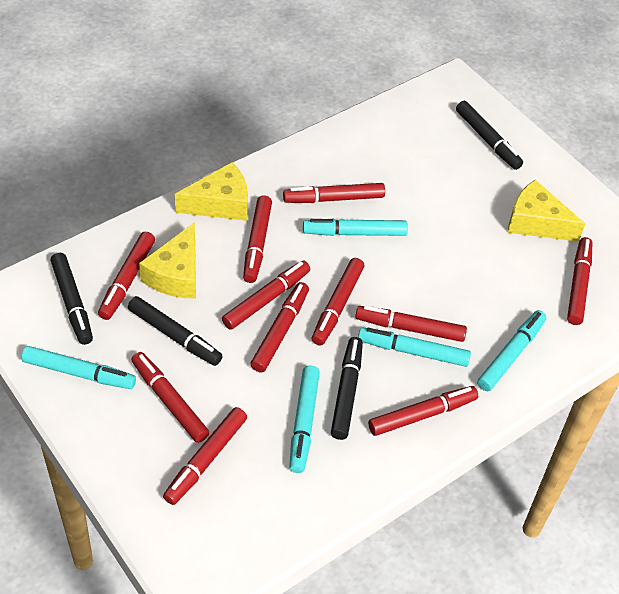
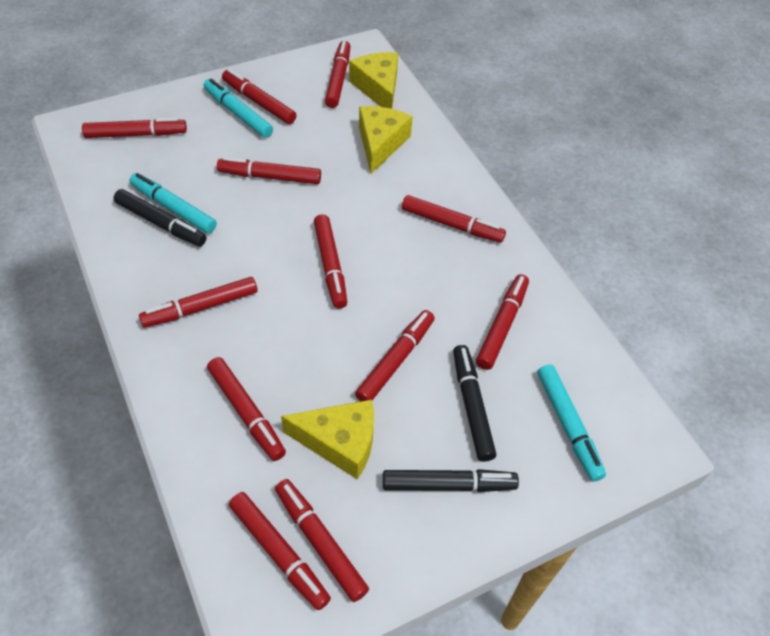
black marker: [51,253,93,345] [128,296,222,366] [331,337,363,440] [456,101,523,170] = 4 -> [113,189,207,247] [383,469,519,492] [453,345,496,462] = 3
red marker: [98,232,155,320] [132,352,209,443] [163,407,247,505] [222,260,310,330] [243,196,272,283] [250,282,309,372] [283,183,385,203] [312,258,365,346] [355,306,467,342] [368,386,478,436] [567,237,592,325] = 11 -> [82,118,187,138] [139,277,258,328] [207,357,286,461] [217,157,321,184] [222,69,296,124] [229,492,331,610] [275,479,369,602] [314,214,347,309] [325,40,350,108] [355,310,435,401] [402,195,506,243] [476,274,529,370] = 12
turquoise marker: [22,346,136,389] [289,366,320,473] [303,219,408,236] [358,327,471,367] [477,310,546,391] = 5 -> [130,173,217,234] [203,78,273,138] [538,364,606,481] = 3

